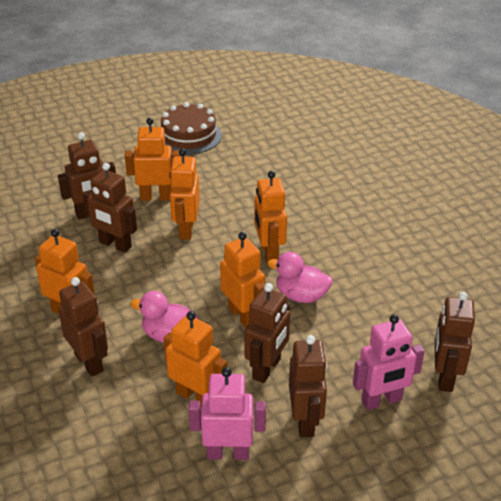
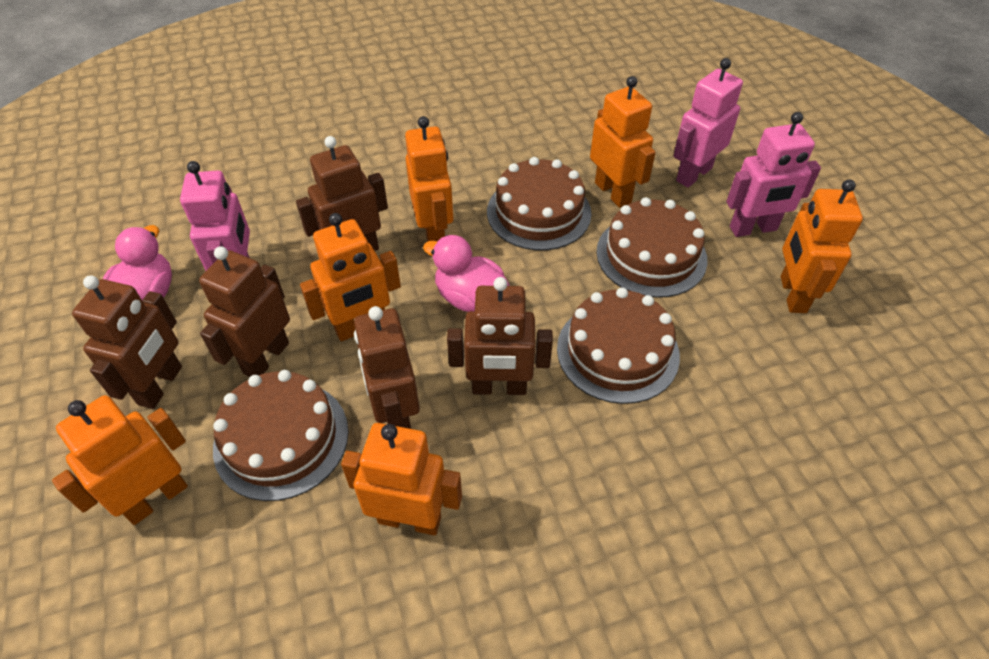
brown cake: [161,102,222,154] = 1 -> [213,370,349,501] [487,157,591,250] [557,287,680,404] [596,197,707,298] = 4
brown robot: [58,132,116,219] [58,277,108,376] [83,163,137,253] [245,283,290,383] [289,335,327,437] [435,292,475,392] = 6 -> [72,275,182,409] [199,246,290,377] [296,136,388,251] [354,306,420,429] [447,277,553,395] = 5
pink robot: [189,367,266,460] [353,314,424,410] = 2 -> [180,161,250,271] [673,58,743,187] [726,112,821,237] = 3

